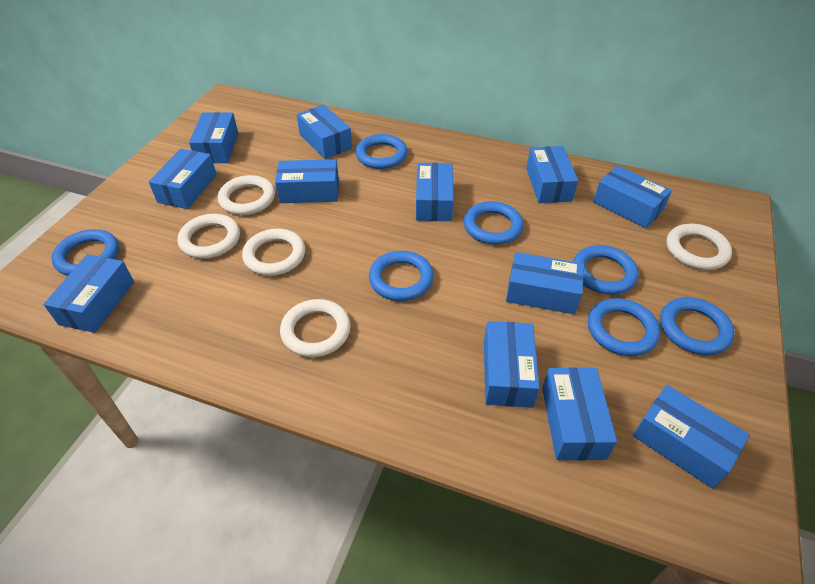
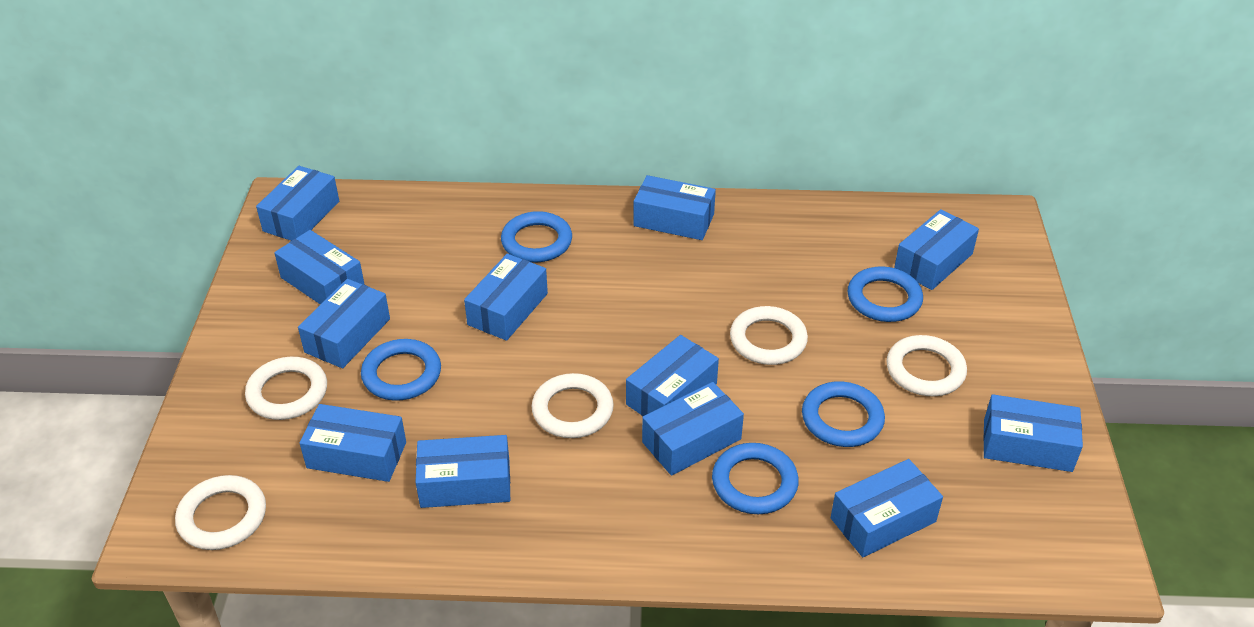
blue ring: [51,229,119,276] [355,134,408,169] [369,251,434,301] [464,201,523,245] [573,245,639,295] [588,298,660,356] [660,297,735,355] = 7 -> [361,339,441,401] [501,211,572,263] [712,443,799,514] [802,381,885,447] [848,266,923,322] = 5

